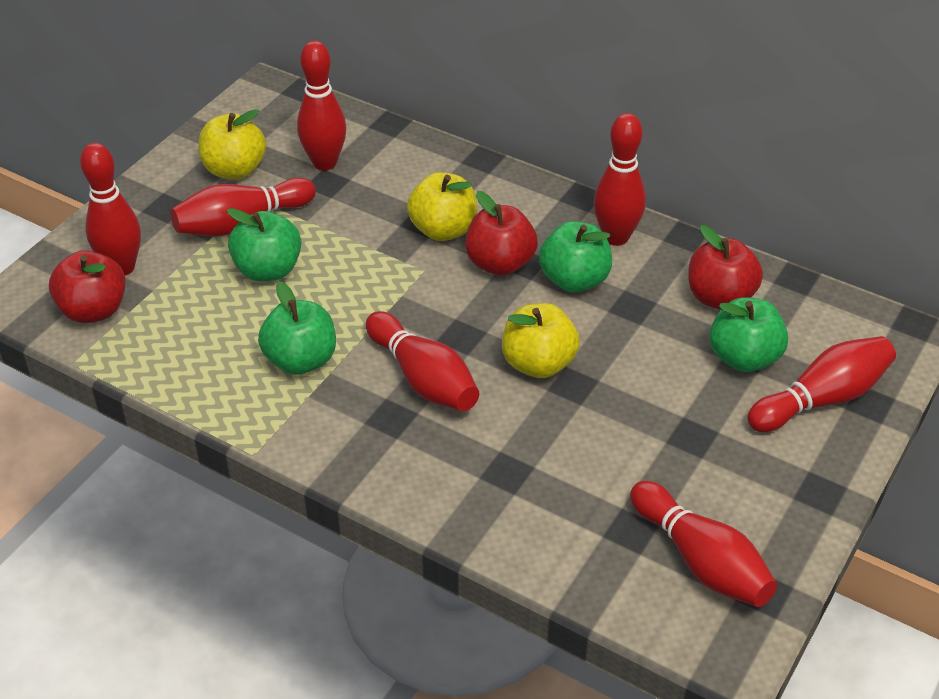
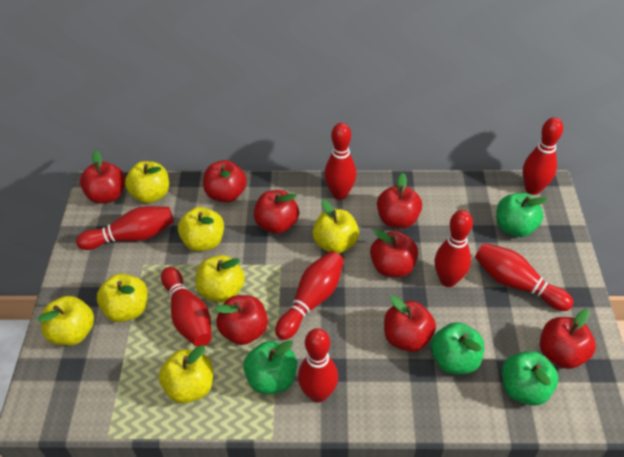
red apple: [49,251,126,323] [465,191,538,276] [688,225,763,310] = 3 -> [80,150,125,204] [203,160,247,203] [215,295,268,345] [254,190,299,234] [370,230,418,277] [377,173,422,228] [384,296,436,352] [540,309,596,369] = 8
red bowling pin: [80,143,141,275] [171,178,316,236] [297,41,346,171] [366,311,479,411] [594,113,646,246] [630,481,777,607] [747,336,896,432] = 7 -> [76,206,174,250] [161,267,211,347] [275,251,344,340] [298,328,338,402] [324,123,357,200] [434,210,473,287] [475,243,573,311] [523,117,563,195] = 8
yellow apple: [198,109,266,179] [407,172,477,241] [502,303,580,378] = 3 -> [38,296,94,345] [97,274,148,322] [125,161,169,203] [159,345,213,404] [178,207,224,251] [196,255,245,303] [312,200,359,254] = 7

